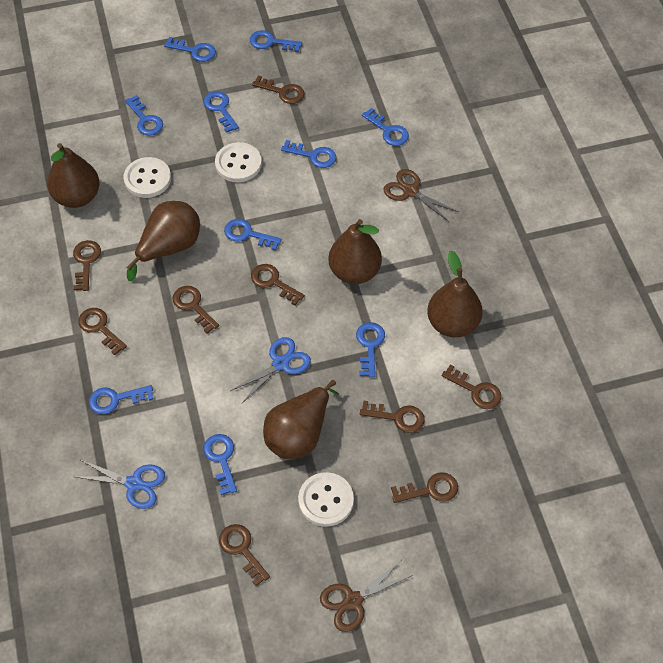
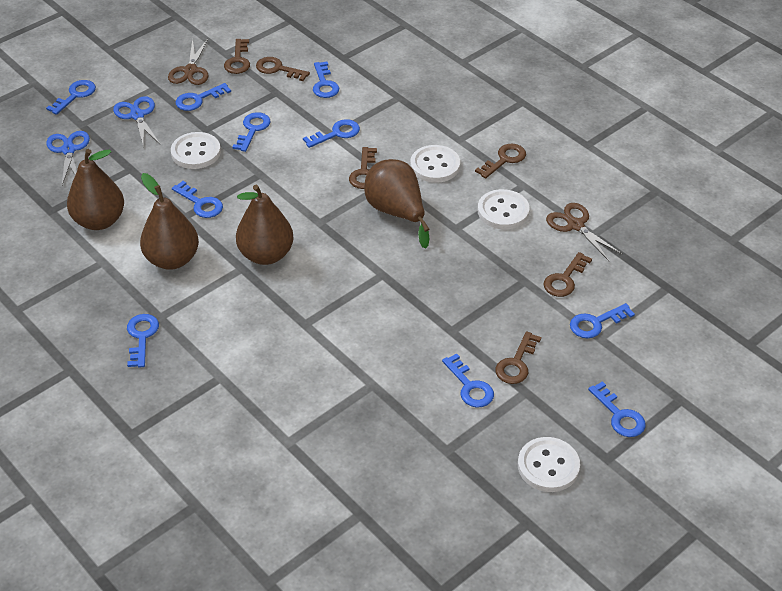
brown key: [73,240,101,291] [78,308,127,355] [173,286,219,333] [219,524,270,586] [251,264,305,306] [252,75,304,104] [360,401,425,433] [391,472,458,503] [442,364,501,409] = 9 -> [224,39,250,74] [256,57,310,81] [349,147,377,189] [475,143,526,179] [495,331,541,384] [543,252,592,297] = 6
brown pear: [47,143,100,208] [126,201,200,281] [263,380,339,459] [328,219,382,284] [427,251,482,337] = 5 -> [67,149,124,230] [140,173,199,270] [236,185,294,265] [364,159,430,249] = 4
white button: [123,157,171,198] [215,142,262,182] [298,472,354,527] = 3 -> [171,132,221,169] [411,145,460,183] [478,189,530,229] [518,437,580,492] = 4

